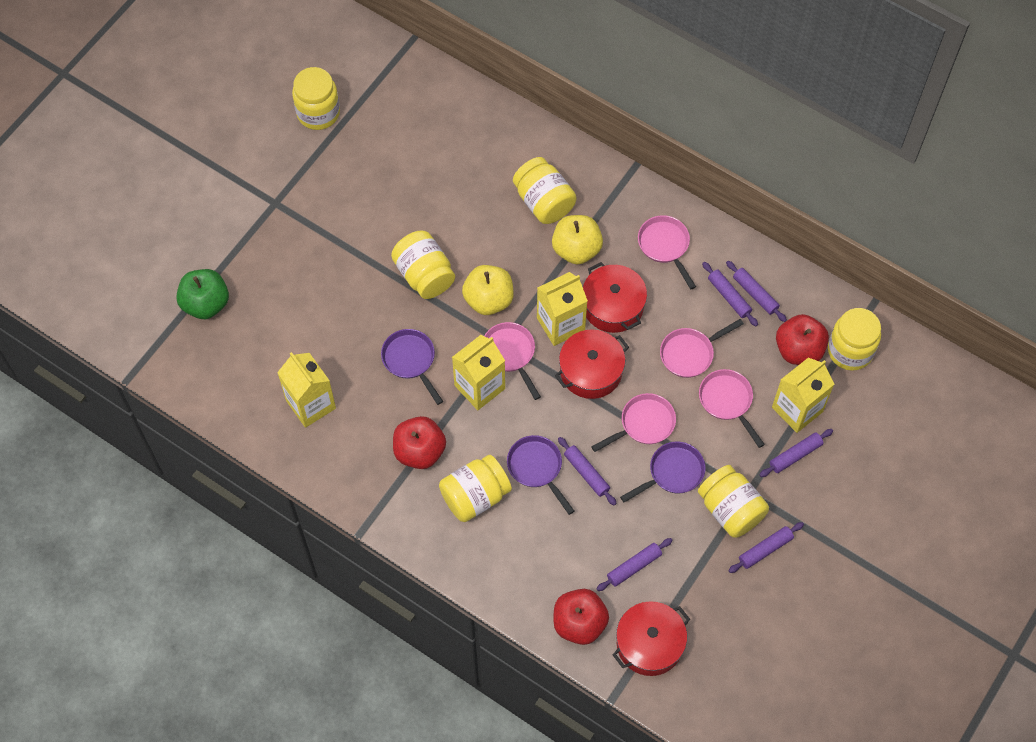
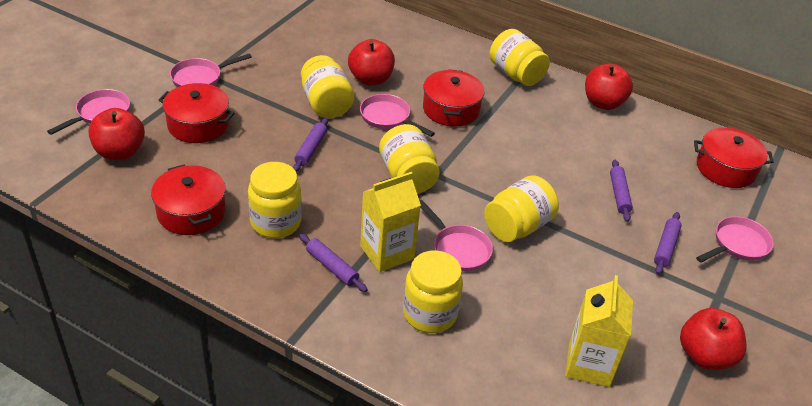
green apple: [176,269,229,319] = 1 -> none = 0
purple pan: [381,329,443,405] [507,435,574,515] [620,441,705,502] = 3 -> none = 0
purple rolling pin: [558,437,617,506] [596,538,673,591] [702,262,758,326] [726,261,787,322] [728,522,804,573] [759,429,833,477] = 6 -> [293,118,328,172] [299,233,368,292] [610,160,633,222] [654,212,682,275] = 4
red apple: [393,416,446,469] [553,589,609,645] [776,314,829,365] = 3 -> [88,108,145,160] [348,39,395,85] [585,64,633,110] [680,308,747,370] = 4
red pot: [555,329,629,399] [583,262,647,333] [613,601,690,676] = 3 -> [151,165,226,235] [158,83,235,143] [423,69,485,127] [694,127,774,188] = 4
yellow apple: [462,265,514,315] [552,215,603,264] = 2 -> none = 0
yellow carton: [277,352,336,428] [452,335,505,410] [537,272,588,346] [772,358,834,433] = 4 -> [360,172,421,272] [565,275,633,387] = 2

